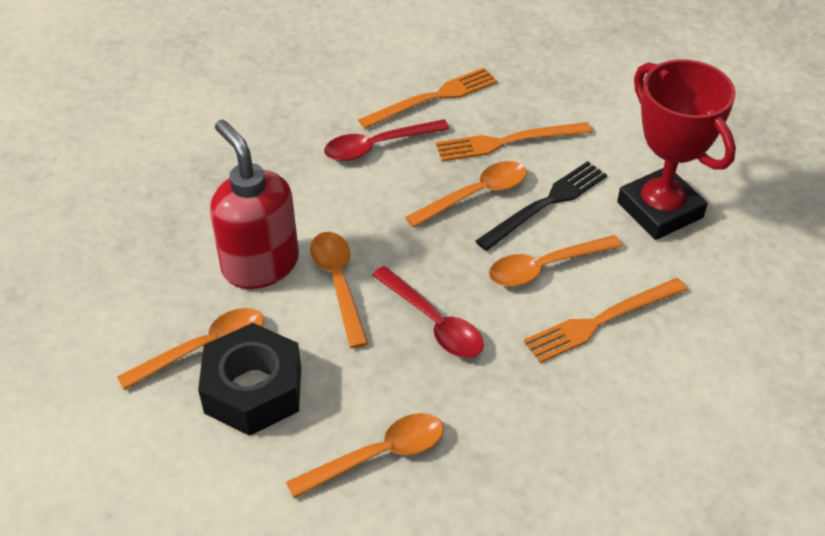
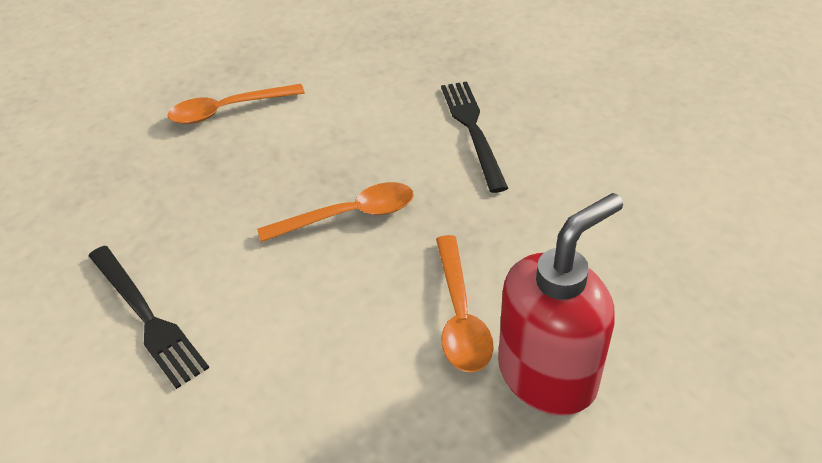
black fork: [476,161,607,251] = 1 -> [89,246,209,389] [441,81,508,193] = 2
black nut: [198,323,301,436] = 1 -> none = 0
orange fork: [358,68,497,129] [436,122,592,161] [524,278,687,363] = 3 -> none = 0
orange spoon: [117,308,264,390] [286,413,444,498] [310,232,368,348] [405,161,527,228] [489,235,622,287] = 5 -> [168,84,305,124] [257,182,414,242] [436,235,494,372] = 3
red spoon: [324,119,450,161] [372,266,484,358] = 2 -> none = 0
red trophy: [617,59,736,240] = 1 -> none = 0

